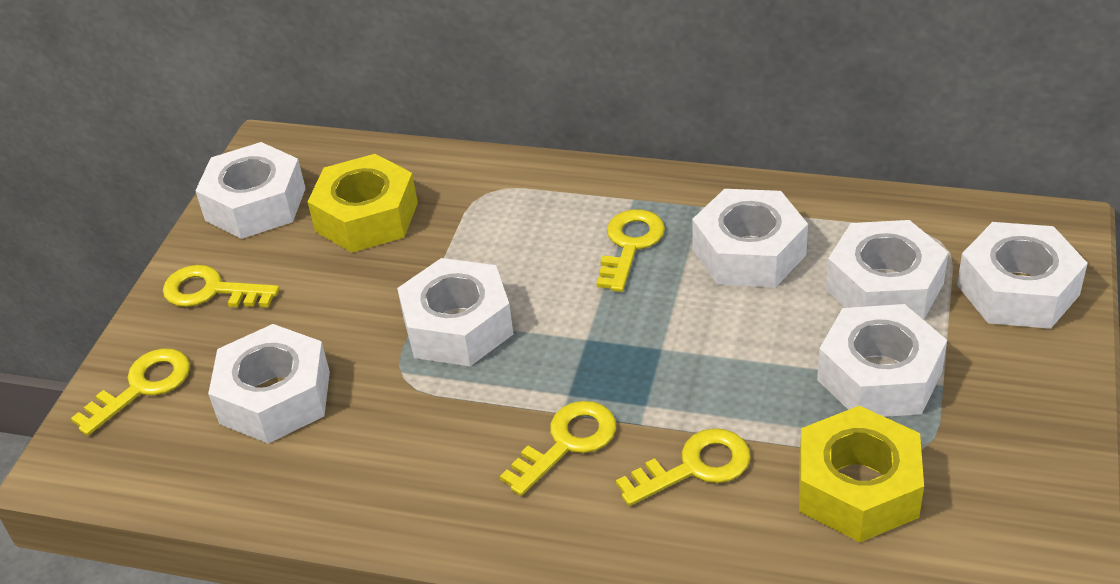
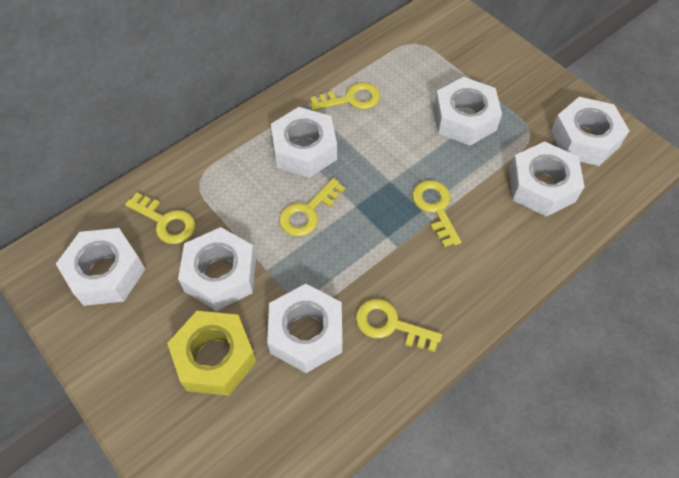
yellow nut: [308,154,418,253] [799,406,924,542] = 2 -> [167,311,256,396] = 1

